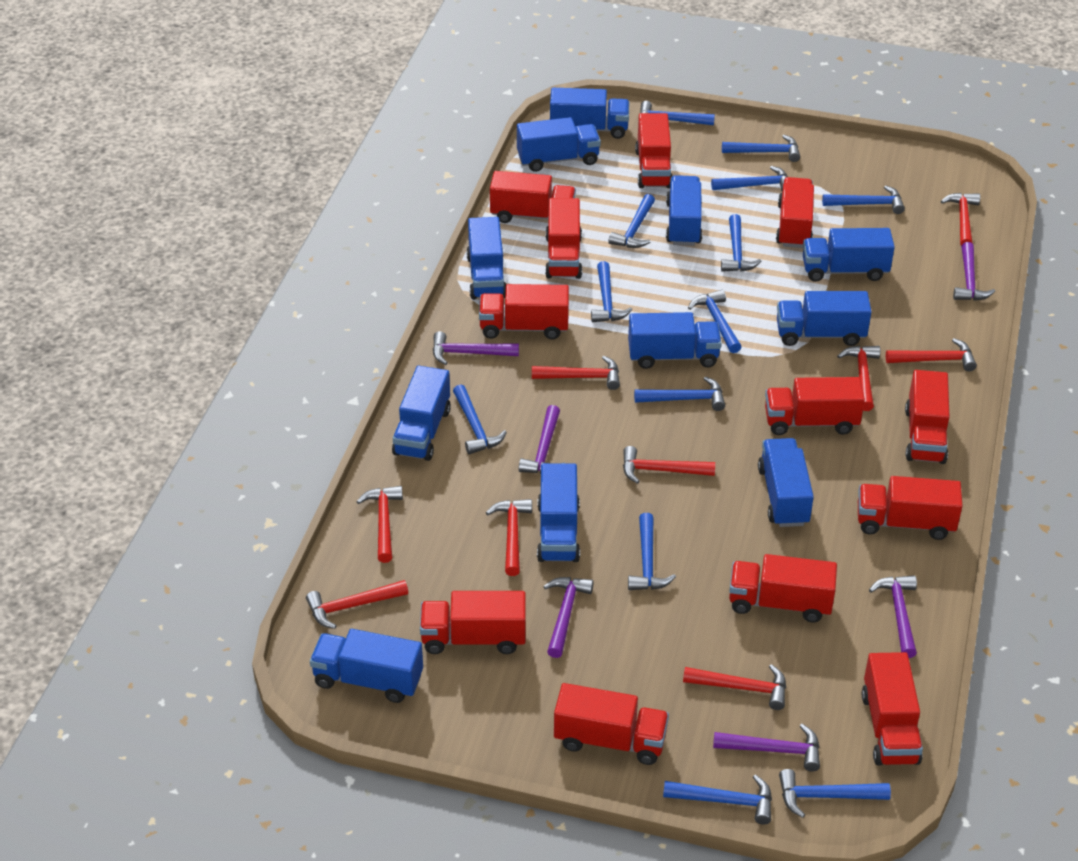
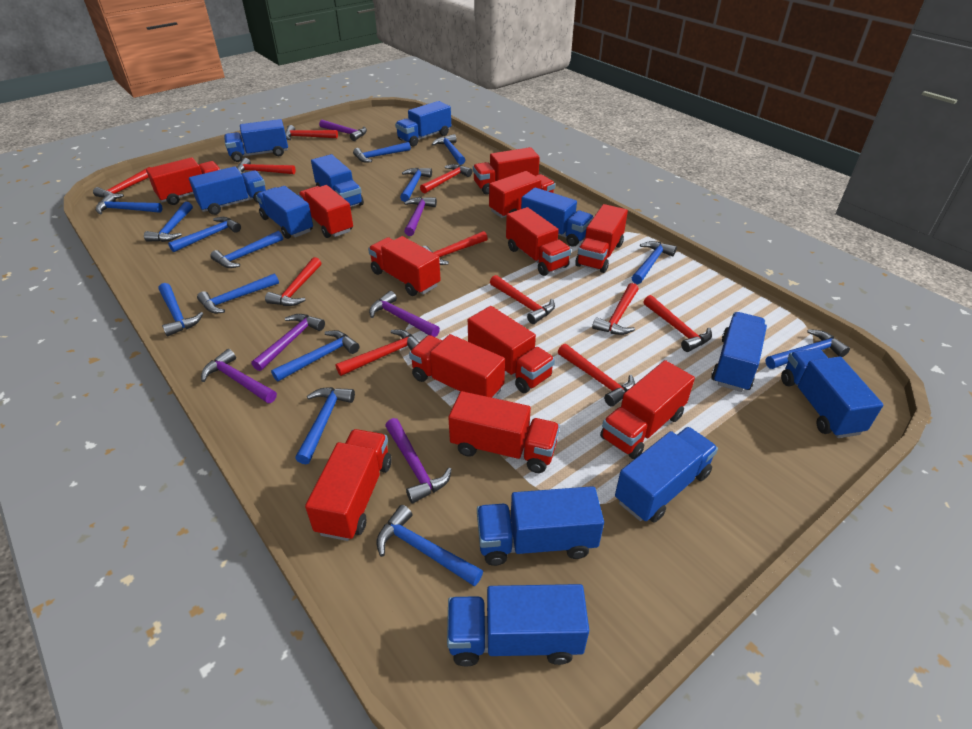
blue hammer: [453,385,507,454] [591,261,632,322] [608,194,655,248] [628,513,676,590] [634,376,725,411] [640,101,715,125] [663,774,772,825] [688,290,741,353] [711,166,788,191] [721,214,761,272] [722,135,800,162] [779,769,891,818] [822,185,905,214] = 13 -> [96,194,163,215] [144,202,193,242] [159,283,203,337] [168,217,241,252] [197,273,279,313] [210,231,283,268] [271,330,360,382] [295,387,355,464] [353,142,411,162] [376,505,483,586] [400,168,432,202] [432,134,465,165] [632,241,677,284] [765,329,850,369] = 14
red hammer: [306,580,408,629] [356,486,403,563] [486,499,532,576] [532,356,620,390] [623,446,715,484] [683,664,786,710] [837,346,880,411] [886,338,977,371] [941,193,980,246] = 9 -> [93,167,151,199] [237,158,296,174] [265,257,321,306] [285,125,338,140] [336,329,419,376] [420,164,472,194] [422,231,488,265] [490,275,555,324] [558,344,635,406] [592,283,639,335] [644,295,712,352] = 11

